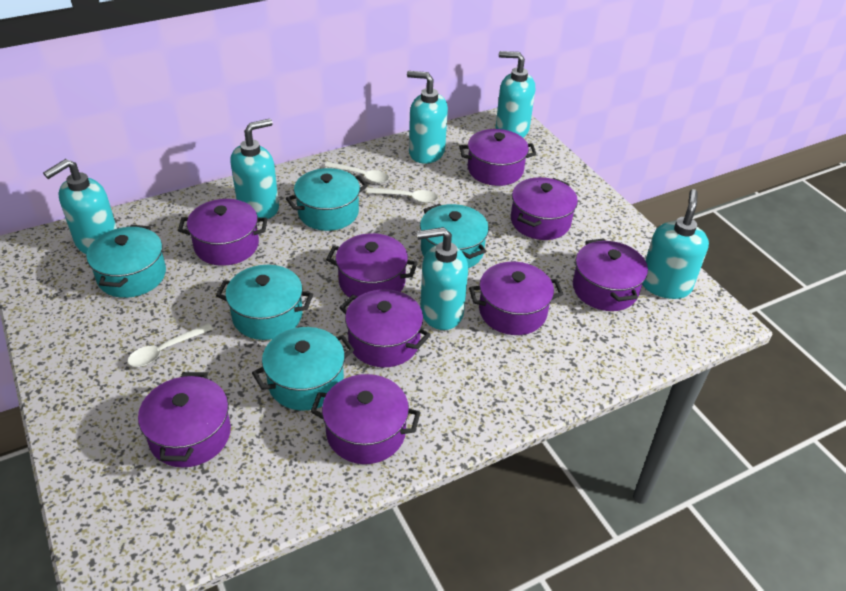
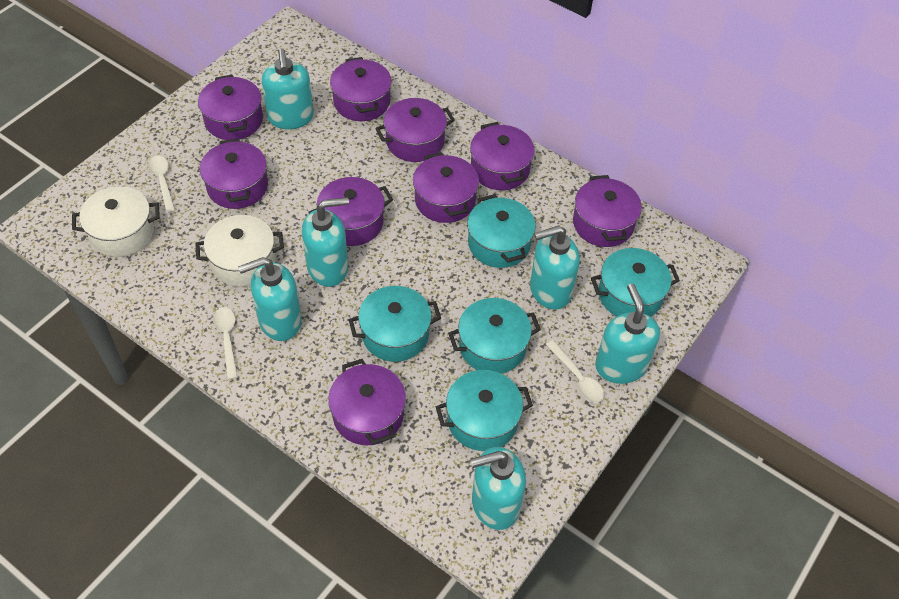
white pot: none = 0 -> [72,186,160,257] [195,215,284,287] = 2

